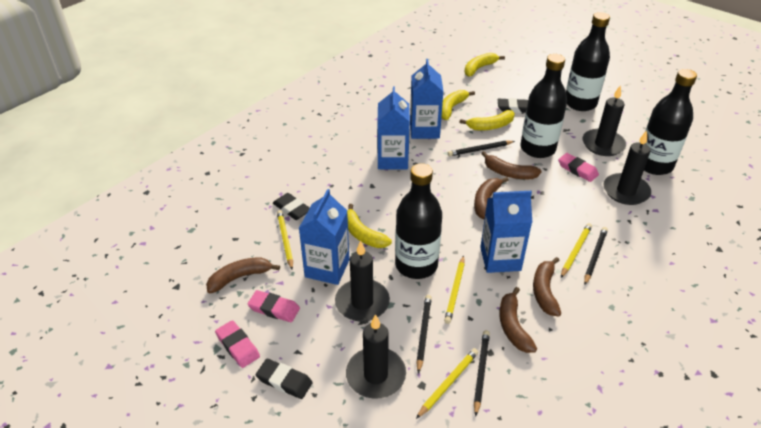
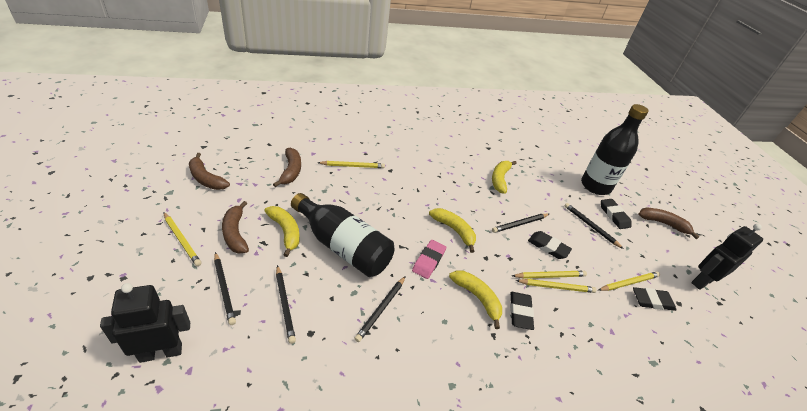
black bottle: [395,163,442,279] [521,54,567,158] [566,12,610,111] [644,69,697,175] = 4 -> [291,193,395,277] [581,104,649,195] = 2
black candle: [335,241,390,322] [346,314,406,399] [582,85,626,156] [604,130,651,205] = 4 -> none = 0
black eraser: [255,359,313,399] [273,193,310,220] [498,98,528,113] = 3 -> [510,292,534,330] [528,231,572,259] [601,199,632,229] [633,287,676,311] = 4
black pencil: [416,295,432,374] [448,141,515,156] [474,330,490,417] [584,227,608,285] = 4 -> [214,252,236,325] [276,265,296,344] [354,276,406,342] [492,214,549,233] [564,203,624,249] = 5
black robot: none = 0 -> [100,283,190,363] [691,224,763,290] = 2
blue carton: [299,189,350,285] [377,87,410,170] [410,59,444,139] [480,191,532,273] = 4 -> none = 0
brown banana: [206,257,280,293] [474,177,509,219] [481,151,542,179] [499,287,537,353] [533,257,561,316] = 5 -> [189,153,230,190] [222,201,249,254] [273,148,301,187] [639,208,700,239] = 4
pink eraser: [215,320,260,368] [247,290,300,322] [558,153,599,182] = 3 -> [412,240,446,279] = 1
yellow pencil: [277,210,293,269] [416,348,478,419] [444,255,465,324] [561,223,592,278] = 4 -> [164,212,201,266] [318,161,385,168] [512,271,587,279] [515,279,596,293] [598,271,660,291] = 5

